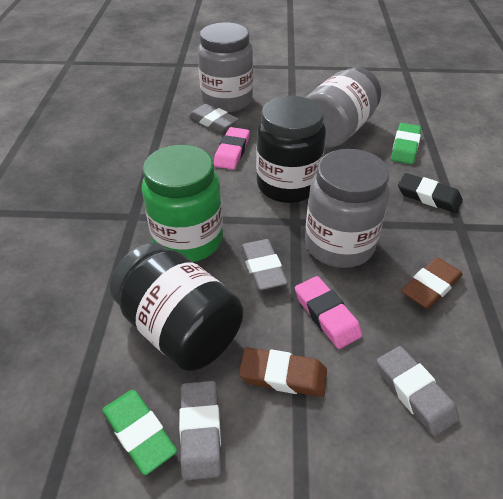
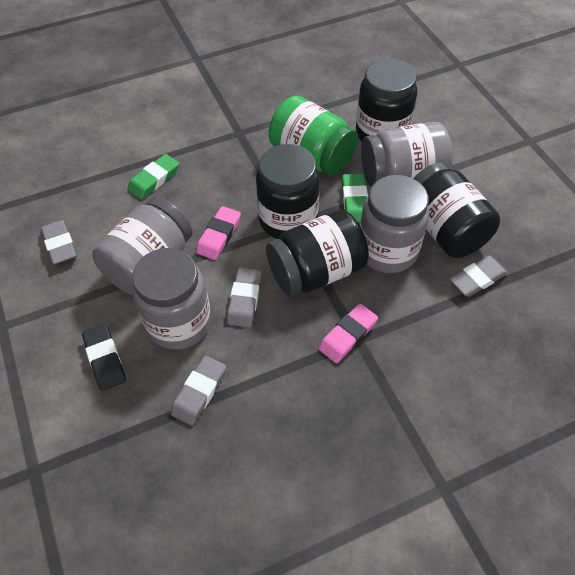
black jar: [110,243,243,371] [256,96,326,203] = 2 -> [256,144,320,239] [266,210,369,296] [356,59,417,141] [413,162,500,258] = 4
brown eraser: [239,347,327,397] [401,257,463,309] = 2 -> none = 0
grey jar: [198,23,253,112] [305,67,381,148] [305,149,389,268] = 3 -> [92,197,192,295] [132,248,211,350] [360,175,429,273] [361,122,453,187] = 4

